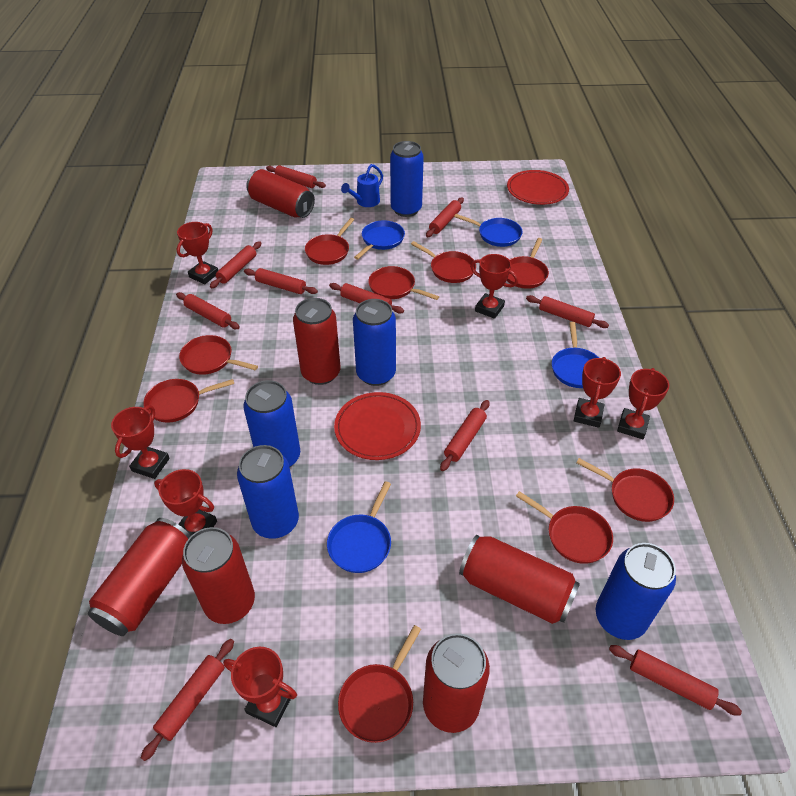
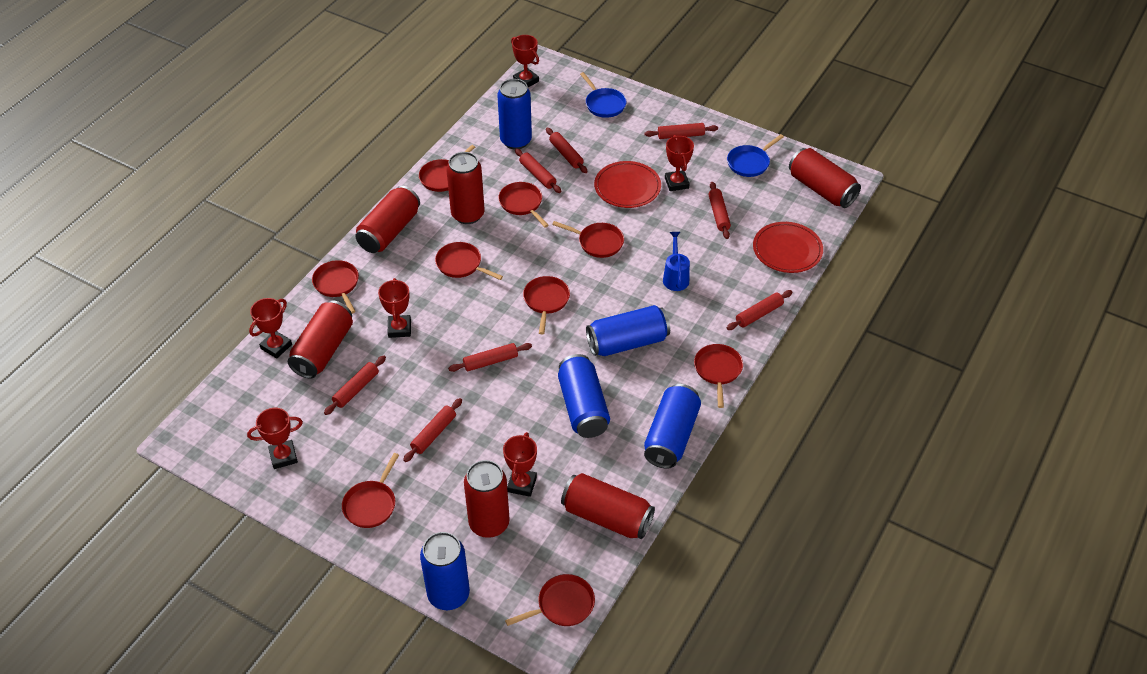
blue pan: [327,481,391,573] [354,220,405,259] [454,214,522,247] [552,322,599,388] = 4 -> [580,72,627,118] [727,134,784,177] = 2
red rolling pin: [141,639,234,761] [176,292,240,329] [210,241,261,288] [244,268,318,294] [266,165,326,188] [329,283,404,313] [426,197,464,237] [440,400,490,471] [526,295,609,328] [609,645,742,716] = 10 -> [324,356,386,415] [403,398,462,462] [448,343,532,372] [515,149,561,193] [546,127,587,173] [644,123,718,139] [709,182,731,239] [727,290,793,330] = 8
red trophy: [111,405,170,479] [154,469,217,536] [177,222,218,284] [223,647,297,727] [470,254,518,319] [574,357,621,428] [617,368,669,439] = 7 -> [247,408,303,469] [249,298,292,359] [378,278,411,338] [503,432,537,497] [511,35,539,87] [665,135,694,191] = 6

